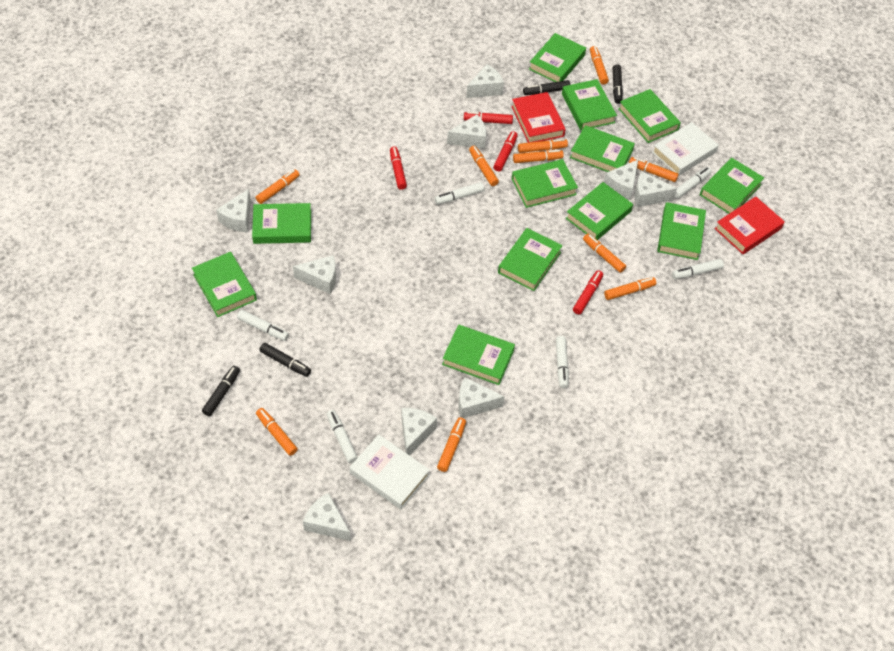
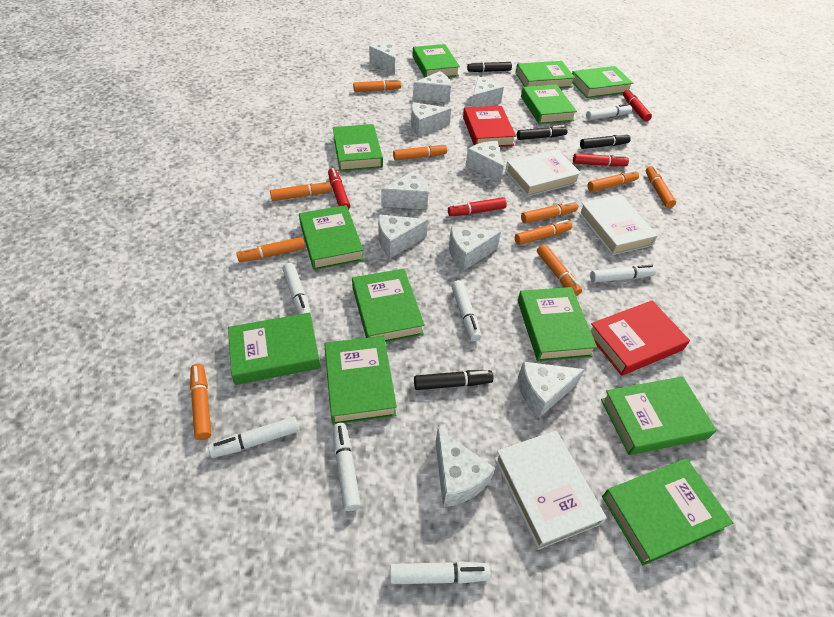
white book: [349,434,430,509] [652,122,719,176] = 2 -> [494,431,606,550] [505,149,581,197] [578,194,658,255] = 3
white cheese: [216,189,251,232] [293,255,336,294] [303,493,351,541] [401,408,437,455] [447,114,486,149] [458,377,505,418] [466,64,504,98] [604,160,638,200] [634,171,677,207] = 9 -> [369,42,395,74] [378,214,428,258] [381,170,428,210] [411,102,451,137] [413,71,451,102] [436,429,495,507] [449,226,501,271] [466,141,504,183] [471,77,504,107] [518,361,585,419] = 10
white marker: [237,310,289,341] [327,410,358,463] [435,182,484,205] [556,336,569,389] [672,259,724,279] [675,167,712,199] = 6 -> [208,417,299,458] [283,263,311,314] [333,423,361,511] [390,561,491,584] [451,280,481,341] [586,104,632,120] [590,264,656,283] = 7

